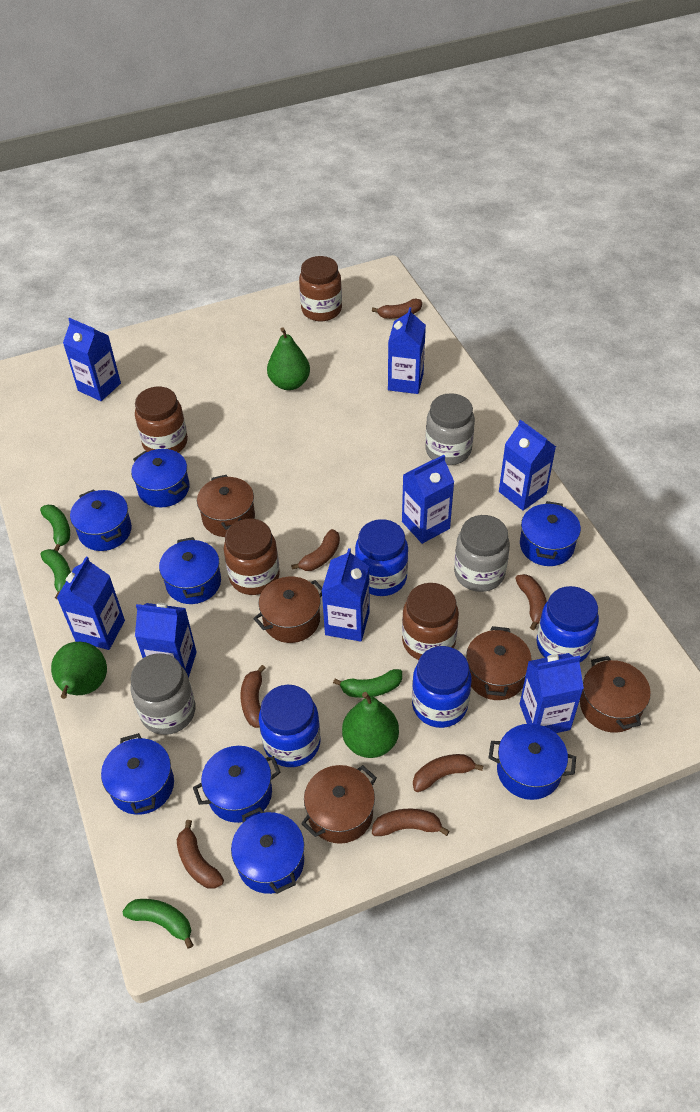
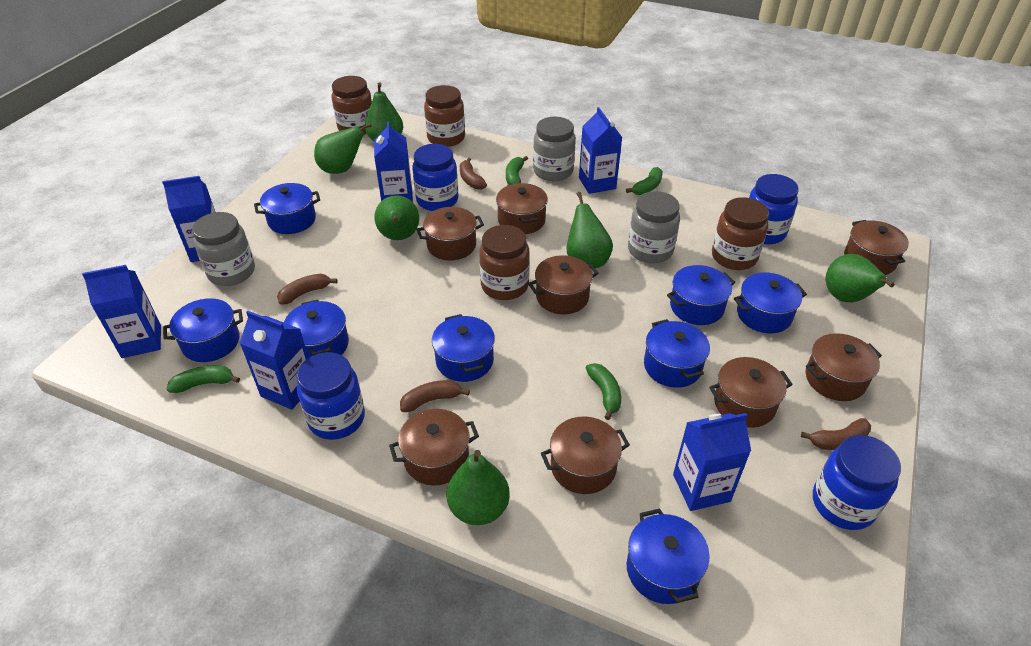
blue carton: [57,557,125,650] [63,318,121,401] [135,603,197,678] [322,548,370,642] [388,307,426,394] [402,455,454,544] [499,420,556,511] [520,653,584,733] = 8 -> [82,265,161,358] [162,176,215,262] [240,311,308,410] [374,121,413,202] [579,107,622,194] [673,413,751,511] = 6
brown banana: [177,820,224,889] [240,665,266,728] [291,529,340,571] [372,298,422,319] [372,809,449,836] [413,754,483,792] [515,574,547,630] = 7 -> [277,274,338,305] [400,380,470,412] [460,158,487,190] [801,418,871,450] = 4
brown pot: [197,475,255,537] [253,577,322,643] [301,765,377,844] [466,626,532,700] [580,656,651,733] = 5 -> [389,409,479,486] [416,207,484,260] [496,183,548,234] [528,255,599,314] [541,417,630,494] [709,357,793,428] [806,333,882,401] [844,220,909,275] = 8
green pear: [51,642,107,699] [267,327,310,390] [342,692,399,758] = 3 -> [314,123,372,174] [365,82,403,141] [374,195,419,240] [447,450,510,525] [566,192,613,268] [826,254,895,302] = 6

